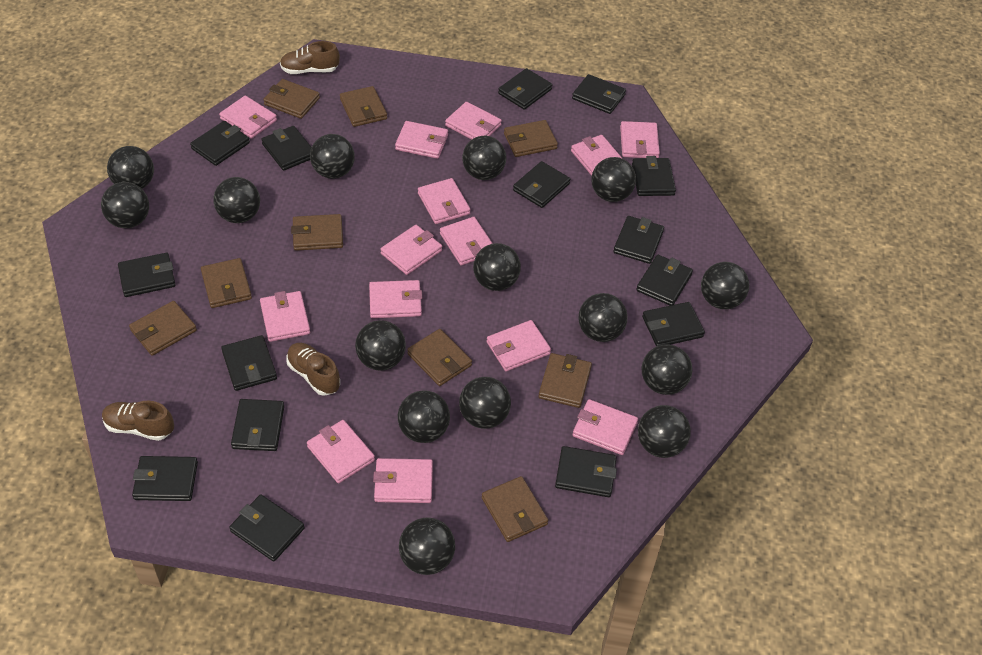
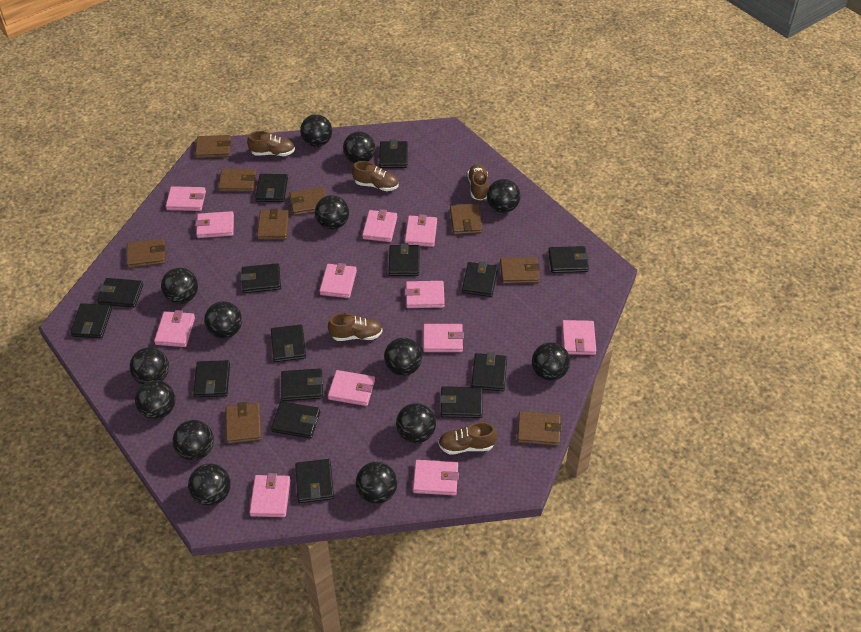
black ball: [101,182,149,228] [107,146,154,189] [213,177,260,223] [310,134,355,179] [355,320,406,371] [398,390,450,443] [399,517,455,575] [459,377,511,429] [462,136,506,180] [473,243,521,291] [579,293,628,342] [591,157,636,202] [638,405,691,458] [642,344,692,395] [701,262,749,309] = 15 -> [130,347,169,384] [135,380,175,419] [161,268,198,304] [173,420,214,461] [188,463,231,506] [204,301,242,339] [300,114,332,147] [315,195,349,230] [343,132,375,163] [355,462,397,504] [384,338,422,376] [396,403,436,443] [487,179,520,213] [532,342,570,381] = 14
brown shoe: [102,401,174,441] [280,41,340,74] [286,343,340,396] = 3 -> [247,131,295,156] [328,313,383,341] [352,161,398,191] [438,422,497,454] [467,164,489,200] = 5
pink wallet: [219,96,277,139] [260,291,310,342] [307,420,375,483] [369,280,422,318] [373,458,433,503] [380,225,442,275] [395,121,448,159] [418,178,471,224] [440,217,493,266] [445,102,502,140] [487,320,551,371] [571,135,623,176] [573,399,638,455] [620,121,660,158] = 14 -> [154,310,195,347] [166,186,206,211] [195,211,234,238] [249,473,290,517] [319,263,357,298] [328,370,375,406] [362,209,397,242] [405,214,437,247] [405,281,445,308] [413,460,459,495] [423,324,464,352] [562,320,596,355] = 12

